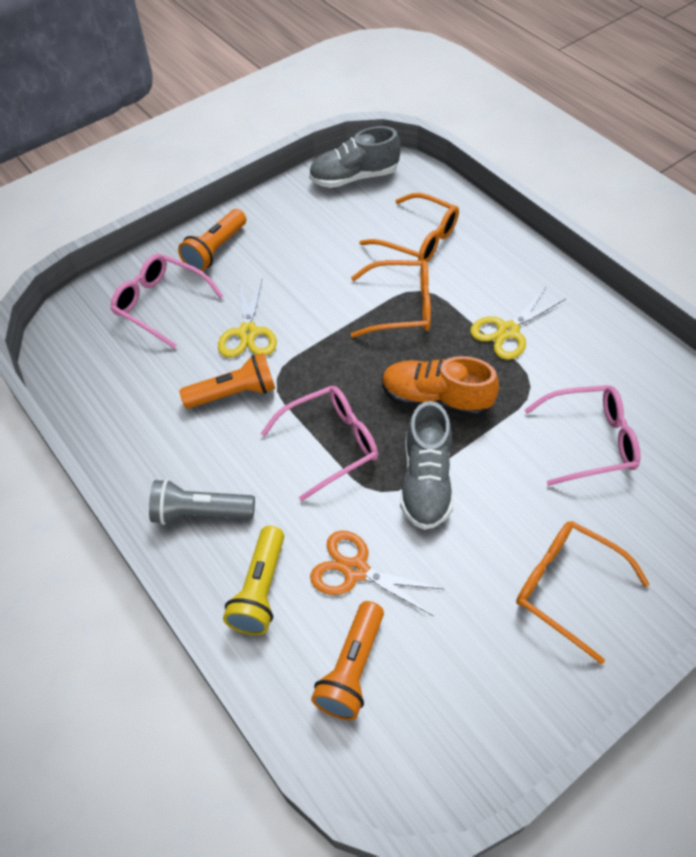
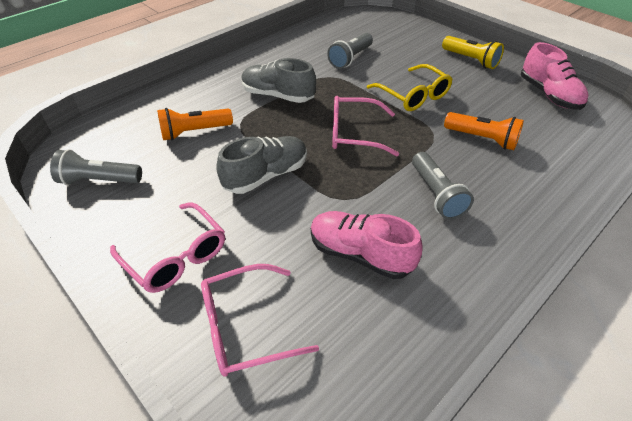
grey flashlight: [149,479,255,525] = 1 -> [50,149,142,185] [327,33,373,69] [412,152,474,220] = 3
orange flashlight: [178,209,246,271] [179,353,275,409] [311,601,384,720] = 3 -> [157,108,233,141] [444,112,524,150] = 2
orange glasses: [351,260,431,338] [359,193,459,262] [516,521,649,664] = 3 -> none = 0
orange scissors: [310,531,443,616] = 1 -> none = 0
orange shoe: [382,356,499,417] = 1 -> none = 0
pink shoe: none = 0 -> [311,211,423,279] [521,42,589,110] = 2
yellow glasses: none = 0 -> [367,64,453,111] = 1
yellow scissors: [218,279,277,358] [470,287,566,360] = 2 -> none = 0

